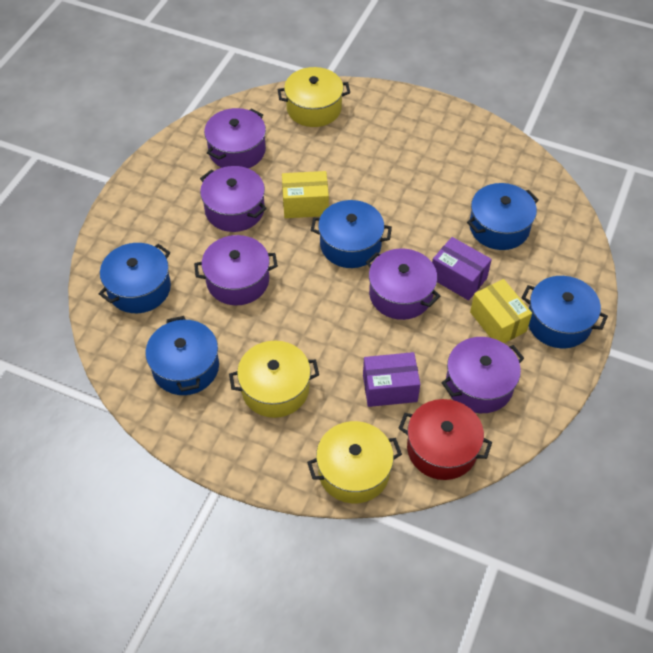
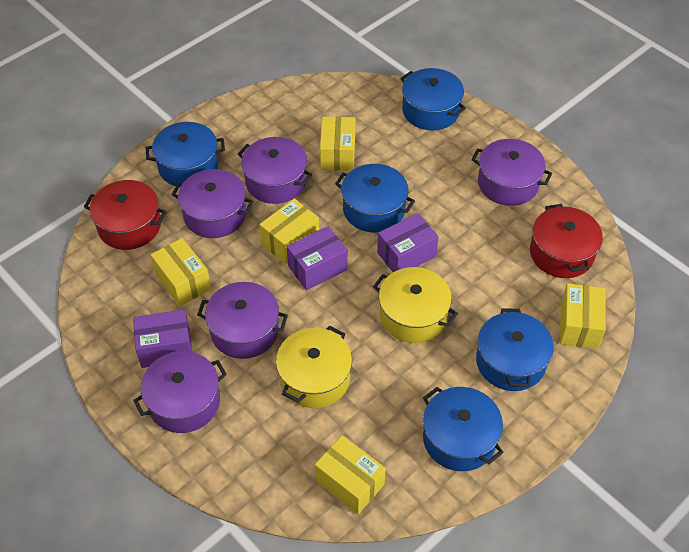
purple box: [363,352,420,407] [432,237,492,300] = 2 -> [133,309,192,368] [287,226,347,290] [377,213,439,272] = 3
red pot: [399,399,492,480] = 1 -> [84,180,166,250] [530,204,603,278] = 2
yellow box: [282,171,329,218] [470,279,532,343] = 2 -> [151,238,211,306] [259,198,319,264] [315,435,386,514] [320,116,355,171] [560,284,606,349] = 5
yellow pot: [229,341,319,418] [277,67,350,127] [307,421,402,503] = 3 -> [276,326,352,408] [373,267,458,343] = 2

